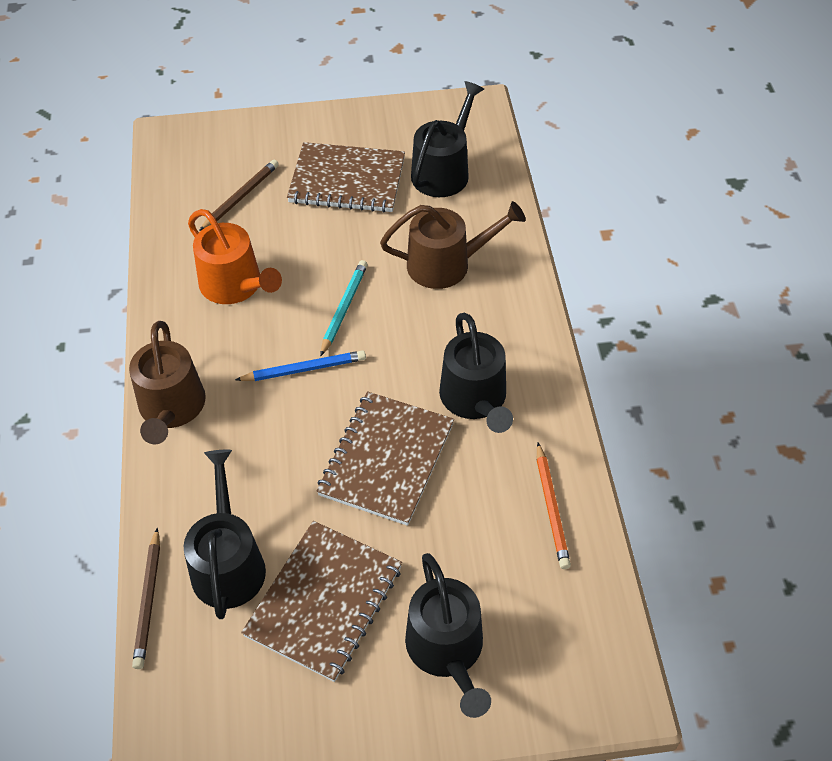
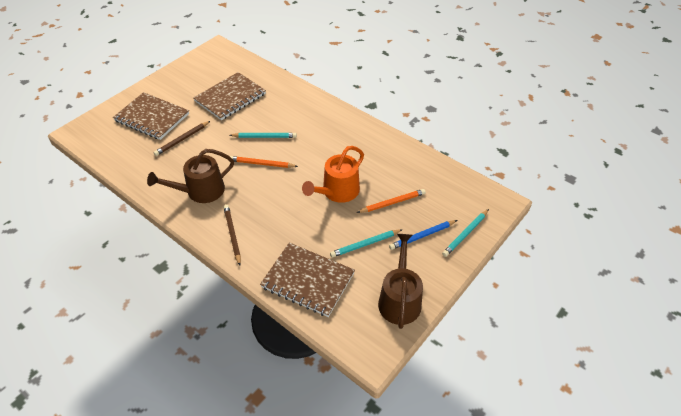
black watering can: [184,450,266,619] [405,553,491,718] [411,81,484,197] [439,313,513,433] = 4 -> none = 0
orange pencil: [537,443,571,569] = 1 -> [230,156,298,168] [357,189,426,213] = 2
turquoise pencil: [320,260,368,357] = 1 -> [230,133,297,138] [330,229,403,257] [442,209,489,257] = 3

